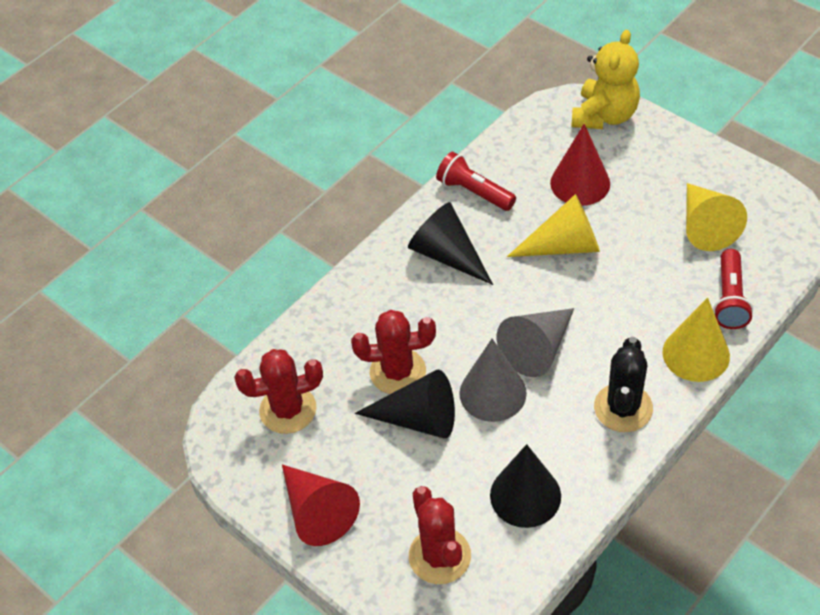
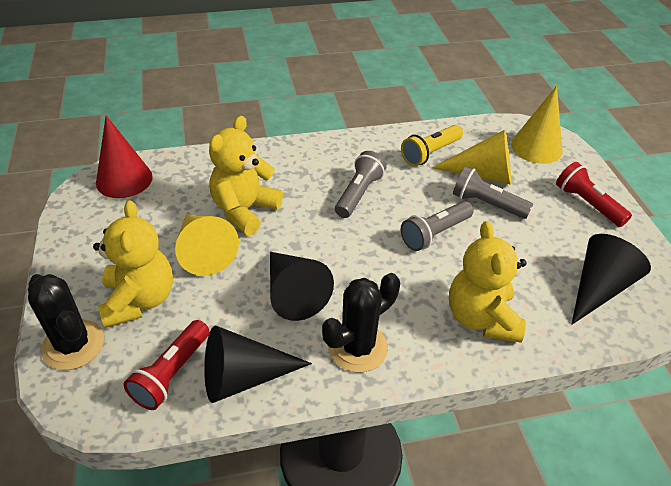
black cactus: [594,337,653,432] = 1 -> [28,274,104,370] [322,273,400,372] = 2
grey cone: [459,339,527,422] [497,308,574,377] = 2 -> none = 0
grey flashlight: none = 0 -> [335,151,387,218] [401,201,474,251] [453,166,534,219] = 3
red cactus: [234,349,323,434] [351,310,436,394] [409,486,471,584] = 3 -> none = 0
red cone: [282,465,360,546] [550,124,610,206] = 2 -> [96,115,153,198] = 1
yellow flashlight: none = 0 -> [401,125,463,166] = 1
yellow teddy bear: [571,29,640,129] = 1 -> [93,200,173,328] [209,116,283,235] [449,221,526,343] = 3

